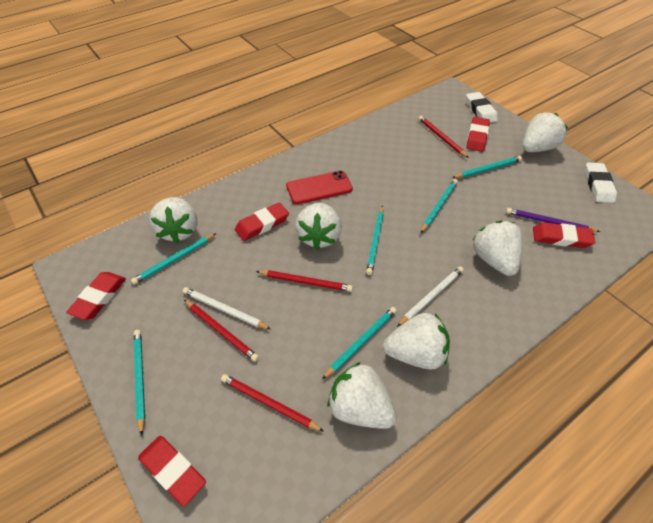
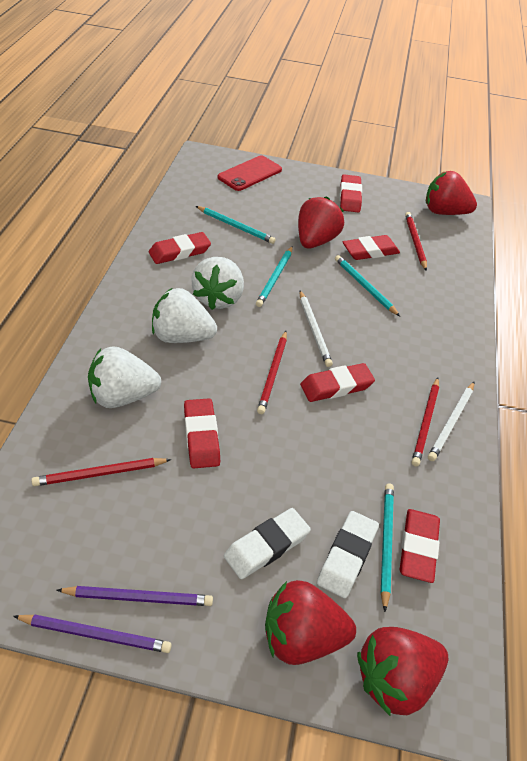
purple pencil: [506,208,600,232] = 1 -> [13,614,172,653] [57,586,213,606] = 2
red eraser: [66,272,126,320] [138,436,206,506] [235,202,289,241] [466,117,490,152] [533,222,595,248] = 5 -> [149,232,211,264] [184,399,220,468] [300,363,375,402] [340,174,362,212] [343,235,400,260] [400,509,440,583] = 6
red strawberry: none = 0 -> [265,580,356,665] [298,196,344,249] [357,627,448,716] [426,171,477,215] = 4
turquoise pencil: [131,233,216,285] [134,330,145,436] [322,307,397,379] [366,206,384,275] [421,179,458,233] [452,156,522,178] = 6 -> [196,206,276,244] [256,246,293,307] [335,255,400,316] [381,484,394,612] = 4
white strawberry: [149,197,197,243] [295,203,342,250] [328,362,397,429] [383,313,450,370] [472,221,522,276] [522,112,568,152] = 6 -> [88,346,161,408] [152,288,217,343] [191,257,244,310] = 3

